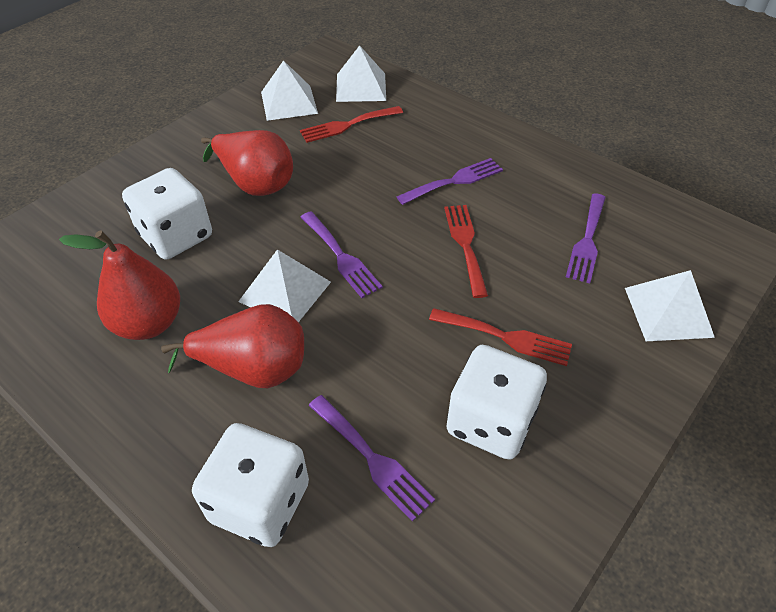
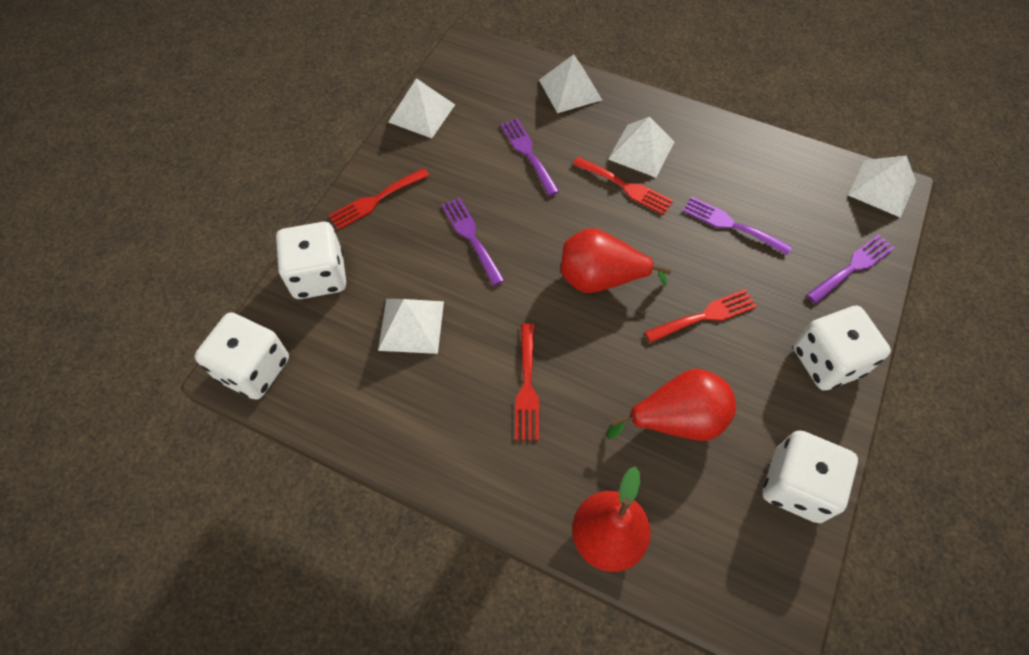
red fork: [300,106,403,143] [429,308,572,366] [444,205,488,298] = 3 -> [329,168,430,230] [515,324,539,441] [573,157,673,215] [645,289,757,343] = 4
white dice: [122,168,212,260] [192,423,309,547] [446,345,547,460] = 3 -> [195,312,289,400] [276,222,346,299] [763,430,858,523] [793,306,891,391] = 4
white pyramid: [238,249,331,322] [261,60,318,121] [336,45,386,102] [625,270,715,341] = 4 -> [378,299,444,354] [388,78,455,138] [539,54,602,113] [608,117,674,177] [848,155,916,218] = 5

